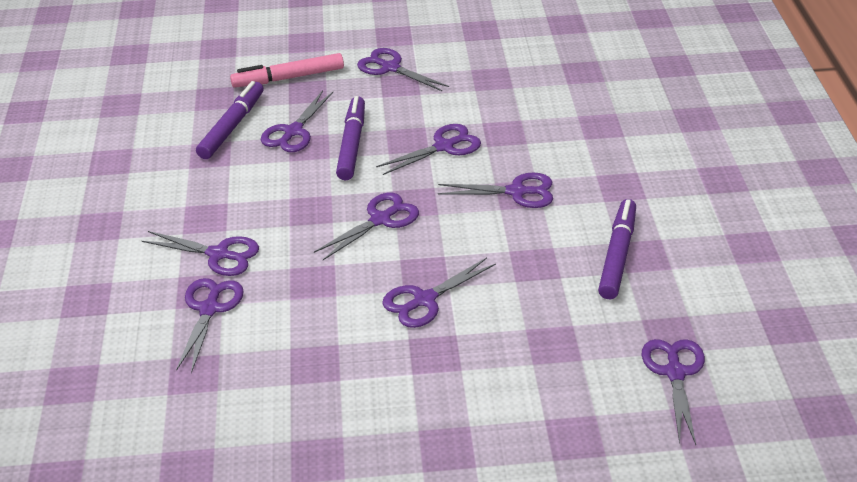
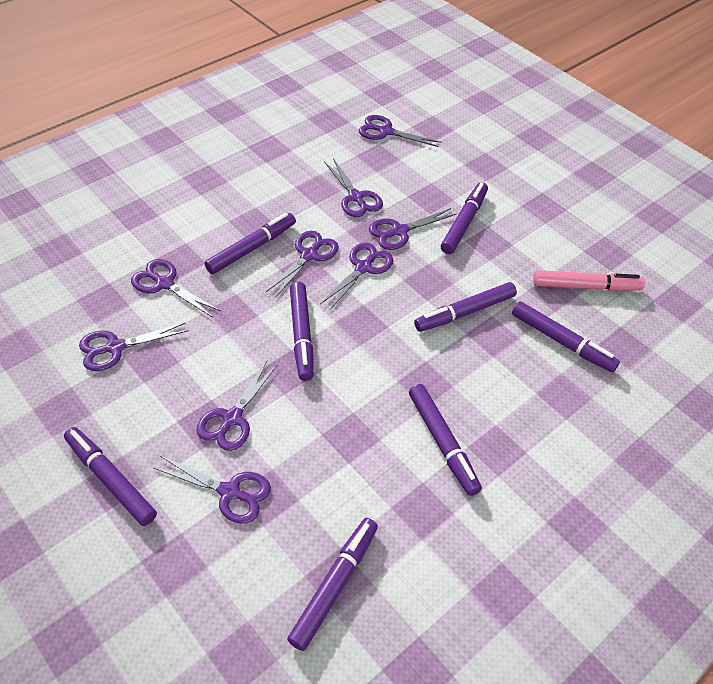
purple marker: [196,81,264,159] [336,96,365,180] [598,199,636,299] = 3 -> [64,427,157,526] [204,213,296,274] [287,518,378,651] [290,282,313,381] [409,384,482,496] [414,282,517,332] [441,182,488,254] [512,301,620,373] = 8

